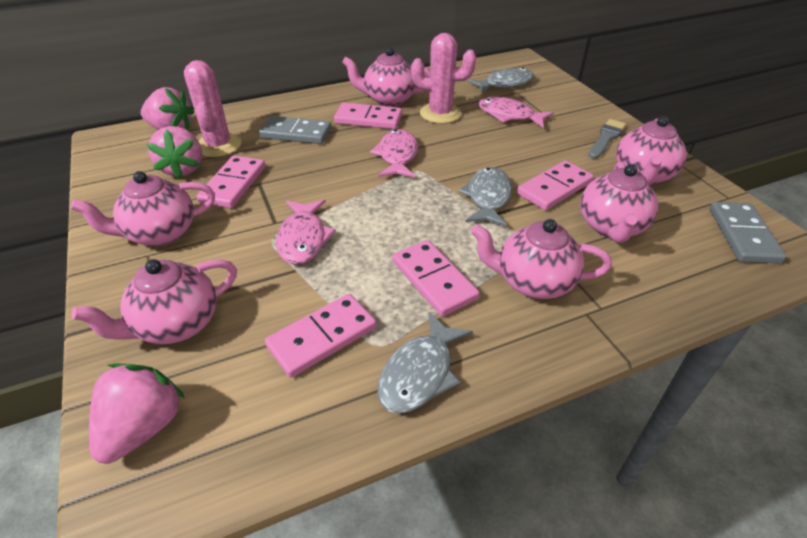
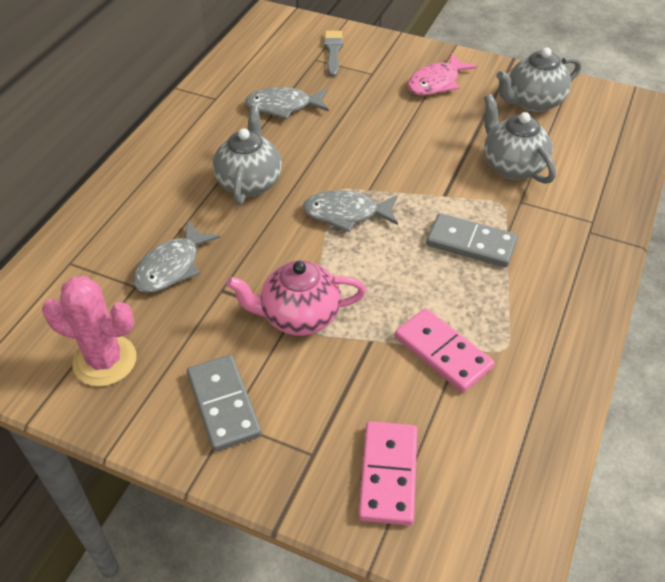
grey teapot: none = 0 -> [213,106,282,205] [484,94,556,184] [496,47,581,112] = 3
pink cactus: [184,60,242,157] [411,33,476,124] = 2 -> [42,276,136,387] = 1
pink domino: [197,155,265,208] [265,294,377,378] [334,103,402,129] [392,240,480,316] [517,160,594,210] = 5 -> [359,421,417,525] [395,308,495,393] = 2
pink fish: [276,200,336,265] [370,129,418,178] [478,97,554,128] = 3 -> [407,53,477,95] = 1
pink strawberry: [89,363,185,464] [141,87,194,131] [147,126,202,179] = 3 -> none = 0
pink teapot: [71,171,215,246] [71,259,237,344] [342,47,430,107] [471,219,612,299] [580,162,658,243] [616,116,687,185] = 6 -> [226,260,366,336] = 1

